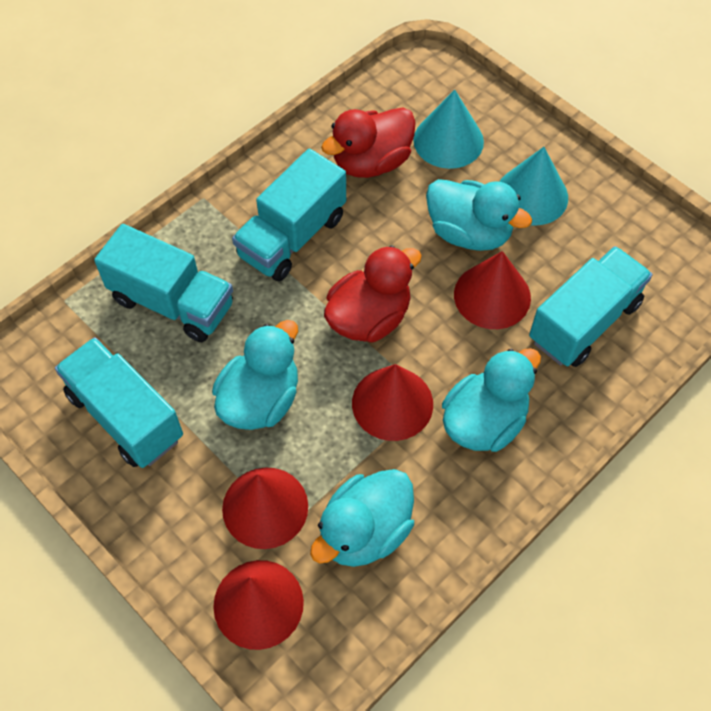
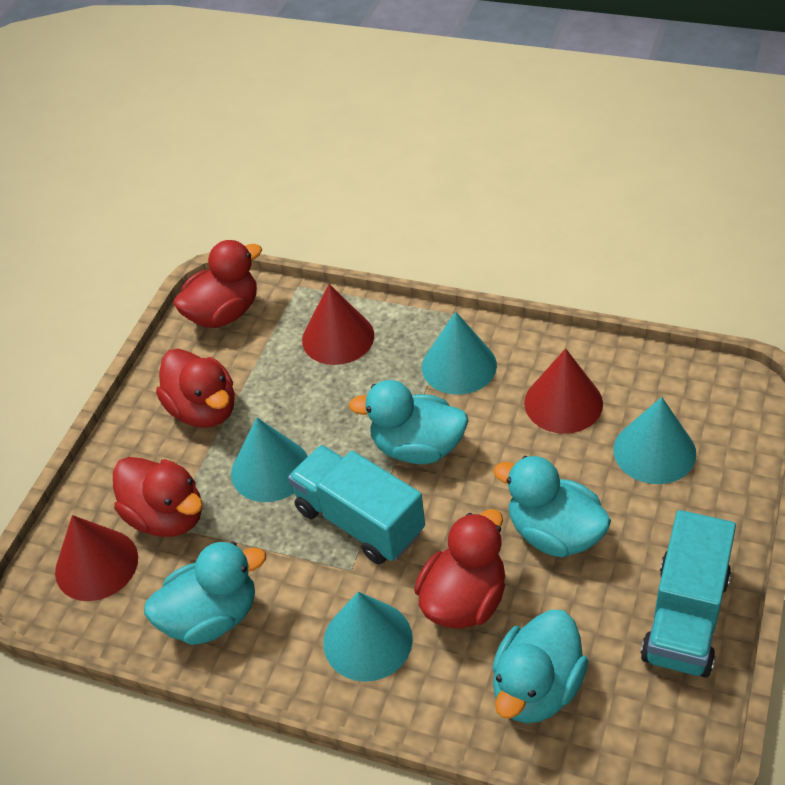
red cone: [213,560,304,650] [222,467,308,549] [352,364,433,441] [454,251,531,329] = 4 -> [55,515,138,601] [302,284,374,365] [524,348,603,434] = 3
red duck: [321,107,416,178] [324,245,422,343] = 2 -> [113,457,203,537] [156,349,235,428] [173,240,262,328] [414,509,505,629] = 4
turquoise cone: [413,90,484,169] [499,147,568,226] = 2 -> [231,417,308,502] [323,592,413,682] [422,312,497,395] [613,397,696,484] = 4
turquoise truck: [55,337,183,468] [94,224,233,342] [232,148,346,281] [529,246,652,367] = 4 -> [288,445,425,565] [641,510,736,678] = 2

